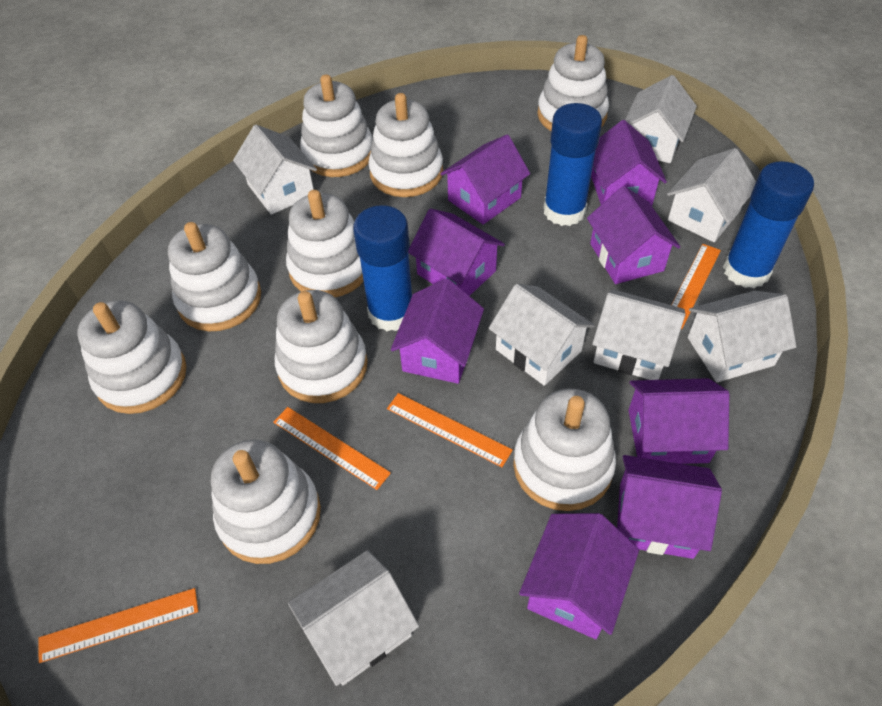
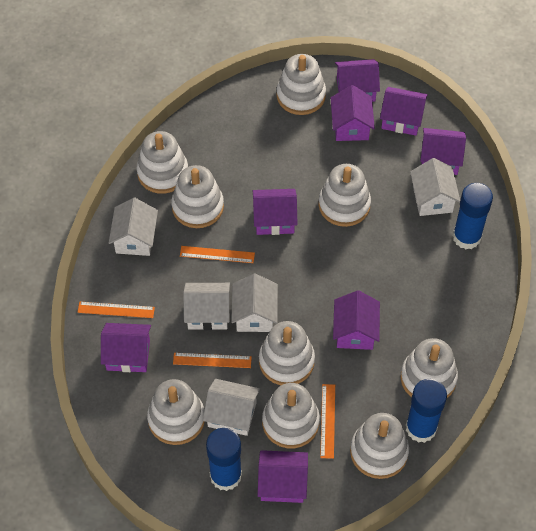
white house: [233,125,317,215] [288,550,419,686] [489,284,595,386] [592,289,685,380] [625,75,697,163] [667,148,756,242] [688,291,797,382] = 7 -> [109,198,158,256] [183,283,230,330] [203,379,260,436] [231,274,278,332] [410,158,460,216] = 5

